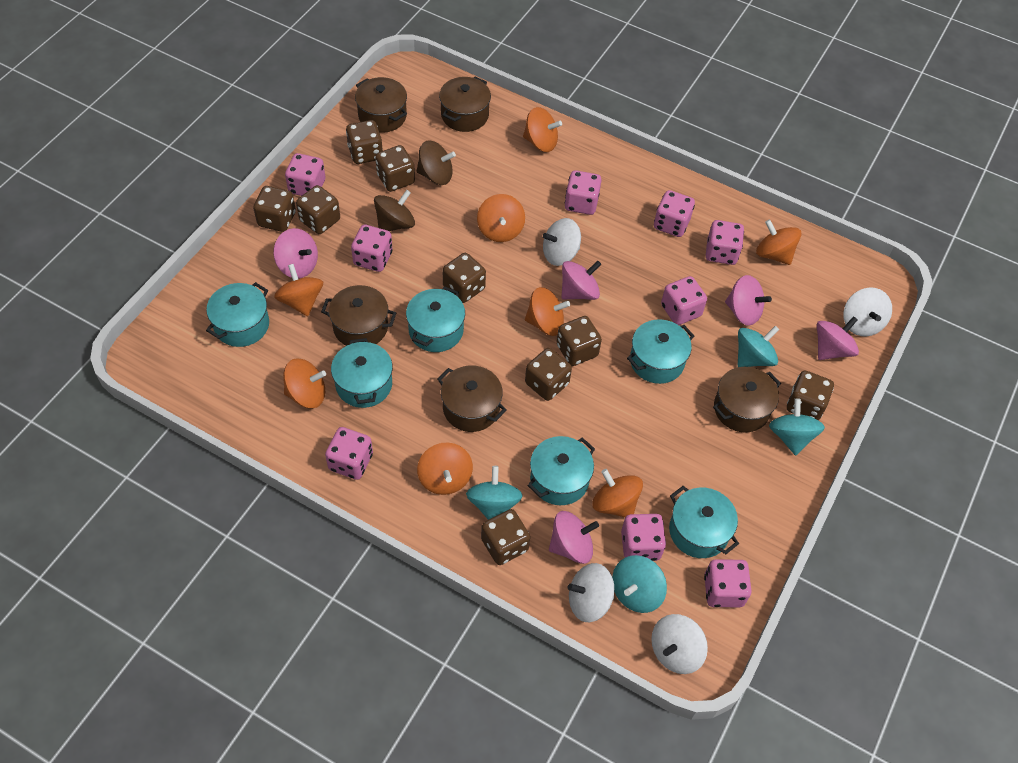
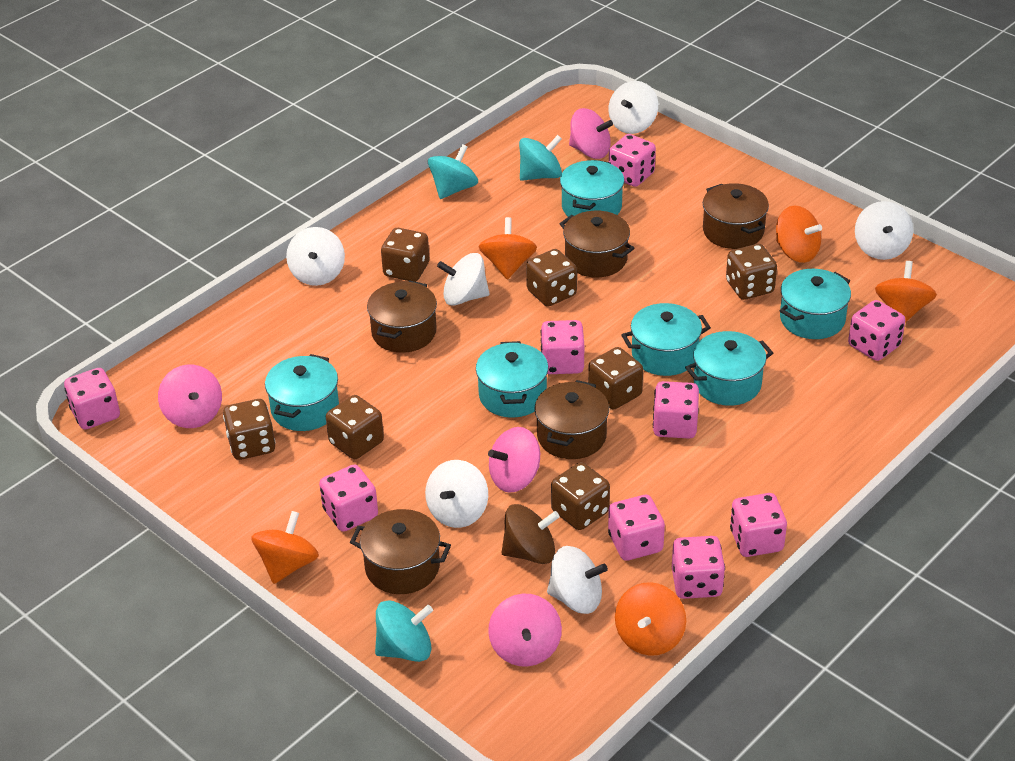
brown dice: [253,186,296,232] [296,185,340,234] [346,120,383,164] [375,145,415,192] [443,253,486,303] [481,509,530,565] [525,348,572,401] [557,316,602,366] [787,370,834,420] = 9 -> [223,399,275,460] [326,395,384,459] [381,228,429,282] [526,249,577,307] [551,462,610,530] [588,347,643,409] [726,244,777,300] = 7
brown spinning top: [374,190,415,231] [417,140,456,185] = 2 -> [501,504,560,564] = 1
orange spinning top: [274,264,323,316] [283,358,326,408] [417,443,473,495] [477,194,525,242] [523,107,562,152] [525,287,570,336] [592,469,643,517] [756,220,802,265] = 8 -> [251,511,319,584] [479,217,537,279] [615,582,686,656] [776,206,822,263] [875,261,937,322] = 5
pink spinning top: [273,228,318,278] [549,511,599,564] [561,260,601,300] [725,275,772,325] [817,316,859,360] = 5 -> [158,364,222,428] [488,427,540,493] [488,594,562,667] [569,108,613,159] = 4
turquoise spinning top: [466,466,523,520] [612,555,667,613] [738,326,779,367] [769,399,825,456] = 4 -> [375,600,433,662] [428,144,478,199] [519,135,562,181] = 3
white spinning top: [543,218,581,266] [567,563,614,622] [651,614,708,674] [843,287,892,336] = 4 -> [286,227,345,286] [425,460,488,528] [437,253,490,306] [547,546,608,614] [608,81,658,134] [855,201,913,260] = 6

